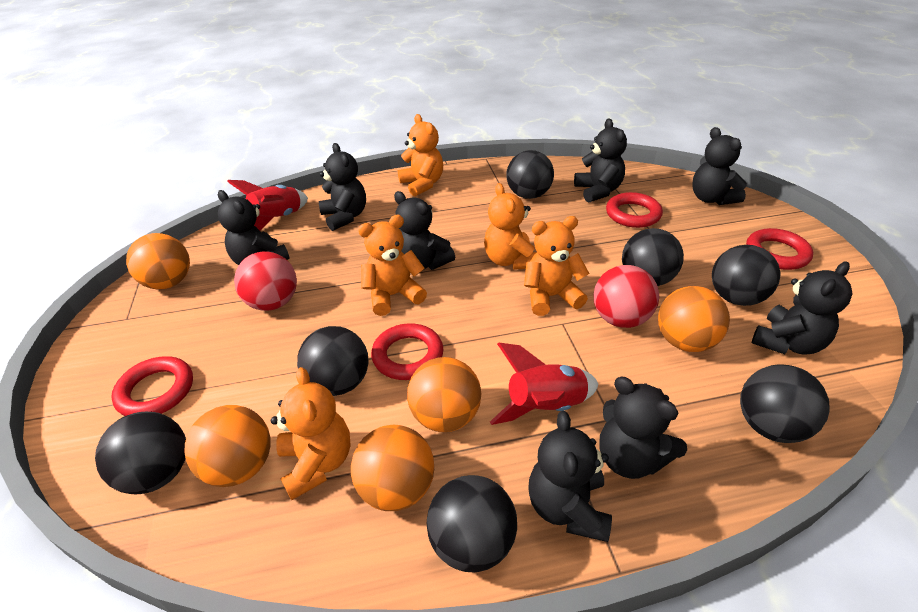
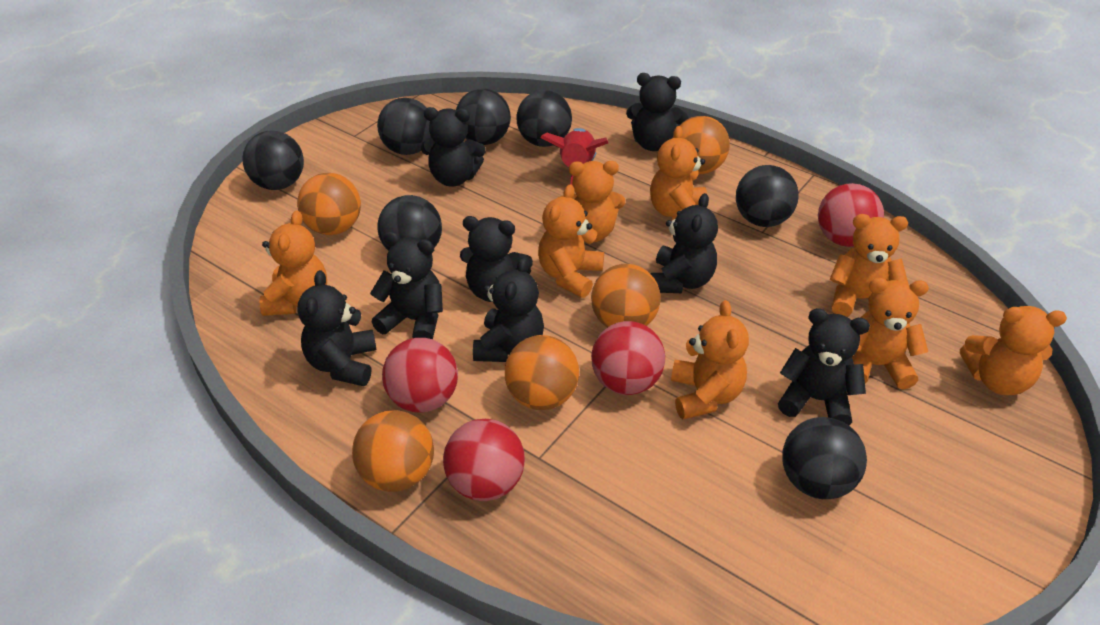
orange teddy bear: [271,367,351,500] [358,215,427,316] [398,114,443,196] [484,183,537,270] [524,216,590,316] = 5 -> [260,211,327,316] [538,184,604,298] [560,161,625,242] [650,126,707,220] [671,300,749,419] [830,214,908,317] [852,278,929,389] [960,306,1067,395] = 8
red ball: [234,251,297,311] [594,265,659,328] = 2 -> [382,338,458,413] [443,419,525,501] [591,321,665,395] [818,183,884,247] = 4
red ring: [111,356,193,416] [371,323,444,380] [606,192,663,228] [746,228,813,270] = 4 -> none = 0
red rocket: [227,180,308,230] [490,343,598,425] = 2 -> [540,128,608,186] = 1

